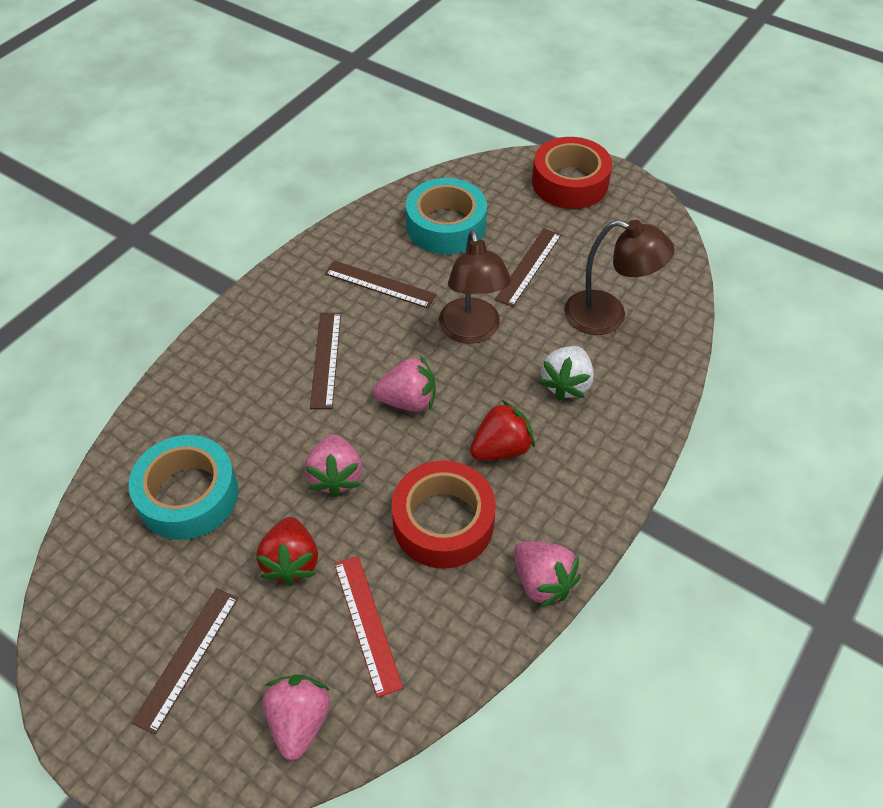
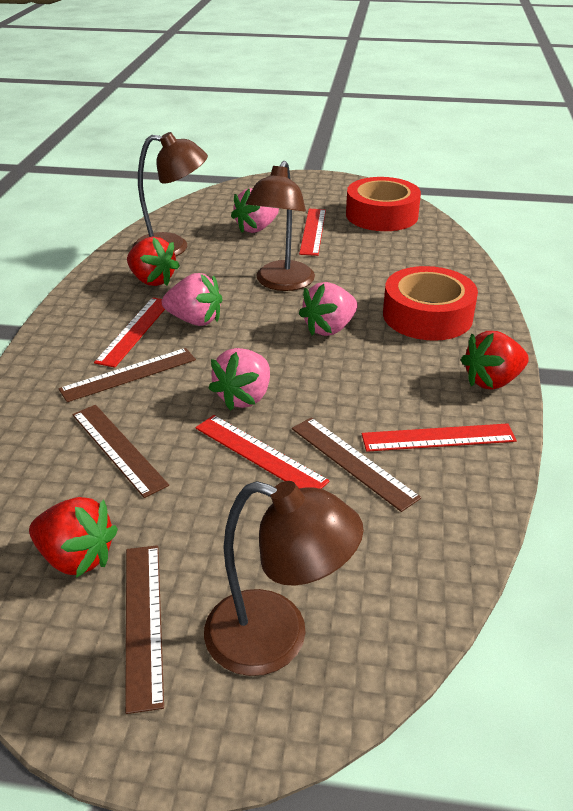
brown lamp: [439,230,511,344] [564,220,675,335] = 2 -> [132,132,208,256] [204,481,364,676] [246,161,315,291] = 3
red ruler: [334,556,403,698] = 1 -> [94,297,165,368] [195,415,330,489] [299,209,326,256] [362,423,517,452] = 4
red strawberry: [256,517,318,586] [470,400,535,460] = 2 -> [29,497,118,578] [127,237,180,286] [461,331,529,390] = 3
turquoise tape: [129,435,238,540] [406,178,487,254] = 2 -> none = 0
white strawberry: [539,346,594,401] = 1 -> none = 0

